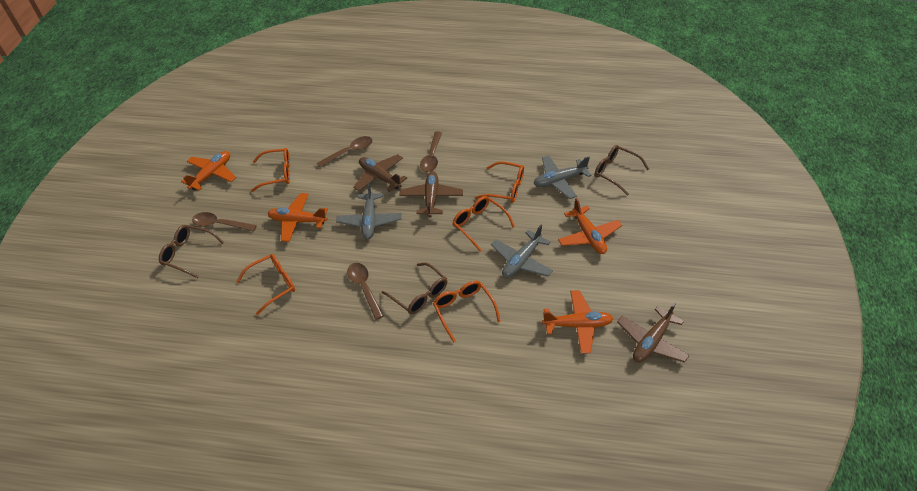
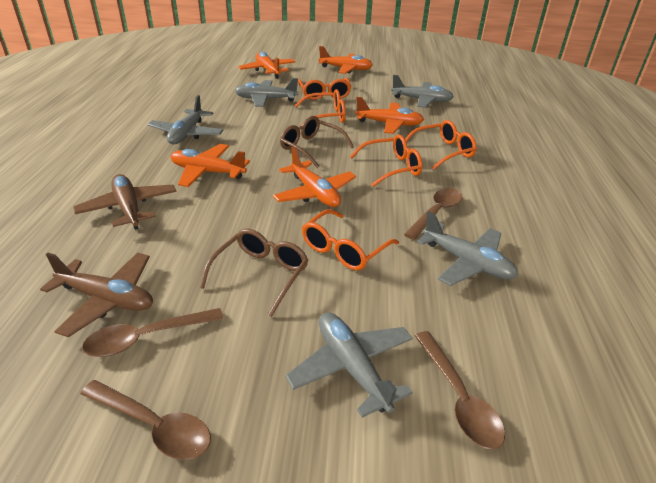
brown glasses: [159,225,224,278] [382,262,447,314] [594,145,649,196] = 3 -> [200,229,308,317] [280,116,354,168] = 2
brown plane: [353,154,407,192] [399,171,463,217] [617,302,690,363] = 3 -> [40,252,153,337] [73,174,177,230] = 2
grey plane: [336,183,402,240] [491,225,553,278] [534,156,592,199] = 3 -> [147,95,224,144] [235,78,298,107] [285,312,413,418] [391,75,454,108] [417,211,518,286] = 5
orange plane: [181,151,236,191] [267,193,328,242] [542,290,614,354] [558,198,622,254] = 4 -> [171,144,250,187] [238,52,296,79] [273,147,356,207] [319,46,373,74] [355,97,424,134] = 5

